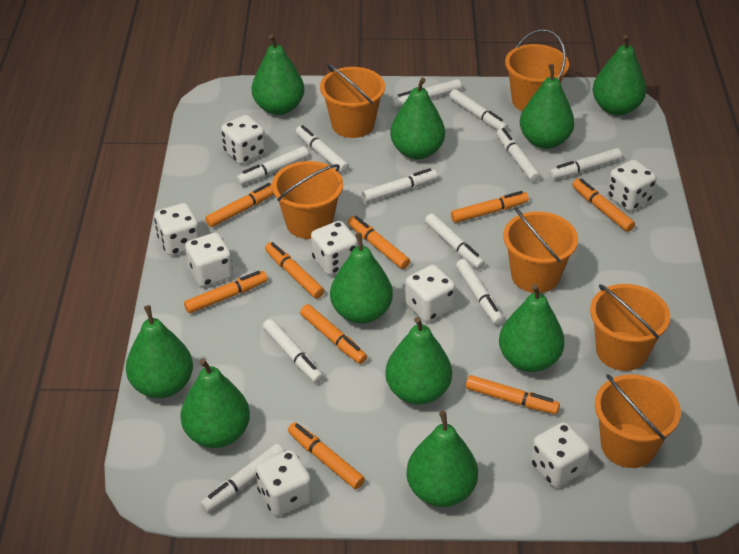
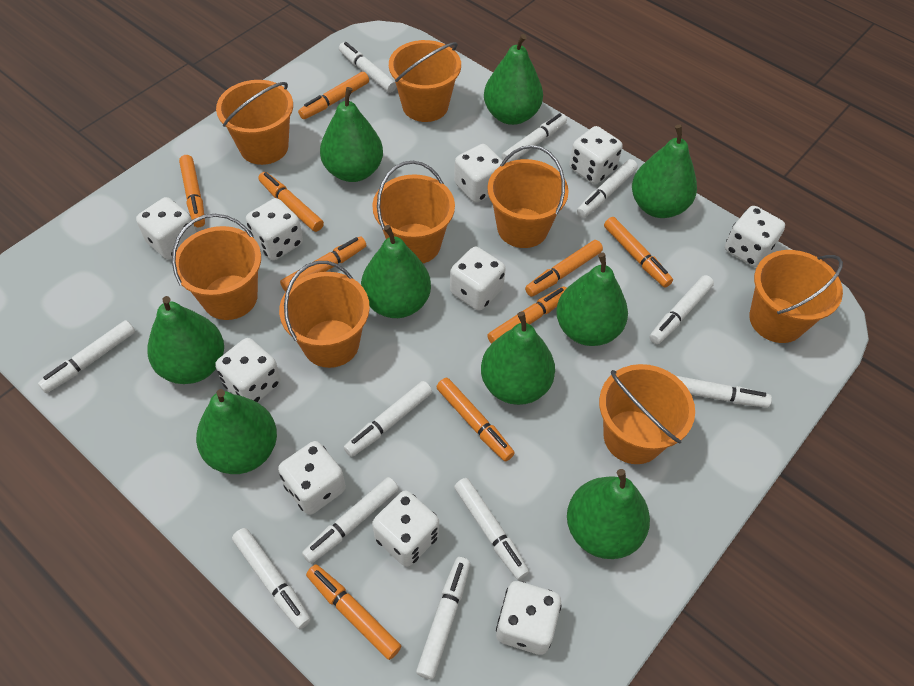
green pear: [126,305,193,398] [180,359,250,448] [252,34,304,115] [330,233,393,324] [385,317,452,405] [390,77,445,159] [406,411,478,507] [499,284,565,372] [520,64,575,149] [593,35,646,115] = 10 -> [147,296,224,384] [196,389,277,474] [320,87,383,182] [361,225,431,318] [481,311,555,405] [484,34,543,125] [556,253,628,346] [567,469,650,559] [632,125,697,218] = 9
orange bucket: [272,161,343,239] [320,63,385,138] [503,207,578,293] [505,29,569,111] [590,284,670,371] [595,374,681,468] = 6 -> [172,214,261,320] [216,80,293,165] [279,261,370,368] [372,161,455,263] [389,40,461,122] [488,145,569,248] [599,364,695,464] [749,250,843,343] = 8
white dice: [154,203,200,256] [185,232,233,287] [221,115,266,164] [256,450,312,516] [311,221,358,275] [405,265,455,322] [531,422,590,488] [607,159,657,211] = 8 -> [136,197,196,260] [215,338,281,403] [246,198,303,260] [278,441,346,515] [372,490,439,567] [450,247,506,311] [454,144,503,203] [496,581,562,655] [569,126,623,184] [725,206,785,267] = 10

